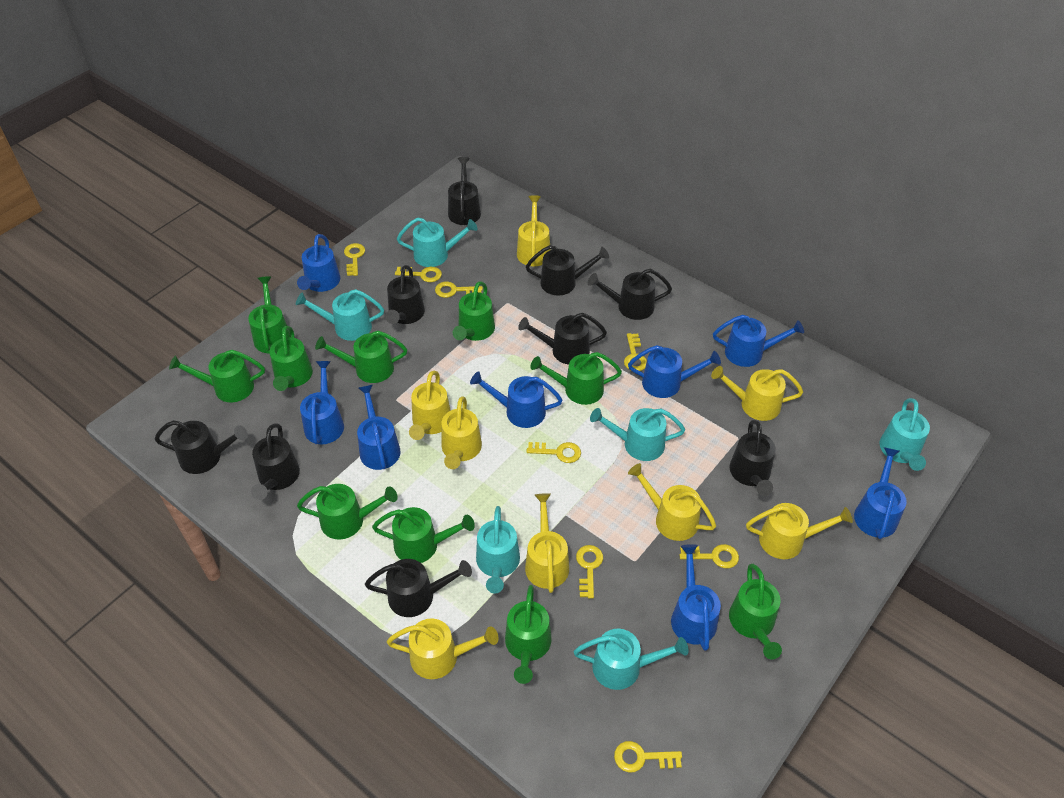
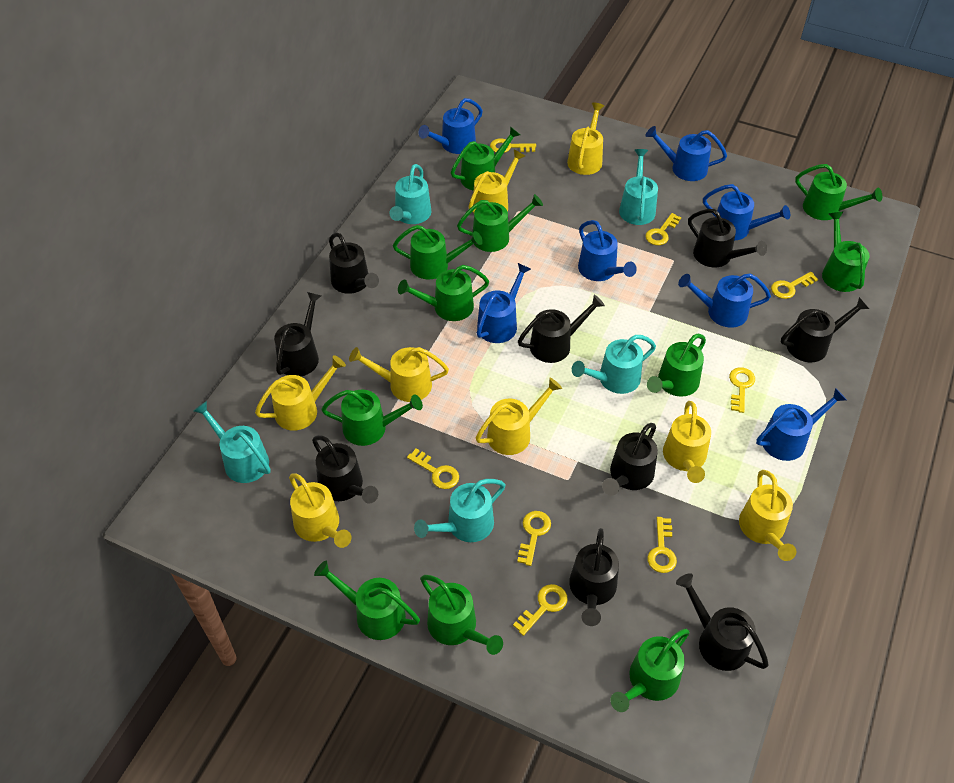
blue watering can: [297,234,340,292] [300,361,344,444] [357,385,401,470] [470,371,562,428] [628,345,721,398] [671,544,721,651] [713,315,804,367] [854,447,907,539] = 8 -> [419,98,483,154] [477,263,531,343] [578,220,637,281] [645,126,727,181] [678,273,771,328] [703,184,790,240] [756,388,847,461] = 7
green watering can: [169,350,265,402] [248,276,290,353] [270,326,313,391] [297,484,398,540] [315,331,407,383] [372,507,475,563] [453,281,495,341] [505,585,552,684] [530,352,622,405] [729,564,782,660] = 10 -> [314,561,420,640] [321,390,423,446] [393,225,483,279] [398,265,489,321] [420,575,503,655] [451,126,520,191] [457,194,543,252] [611,629,690,712] [647,334,706,397] [795,164,882,220] [822,212,869,292] = 11
turquoise watering can: [296,289,384,341] [397,218,478,267] [476,506,520,594] [574,629,688,690] [590,408,685,461] [879,398,930,471] = 6 -> [193,401,271,483] [390,164,431,224] [414,479,505,542] [572,335,656,394] [619,149,658,225] = 5

